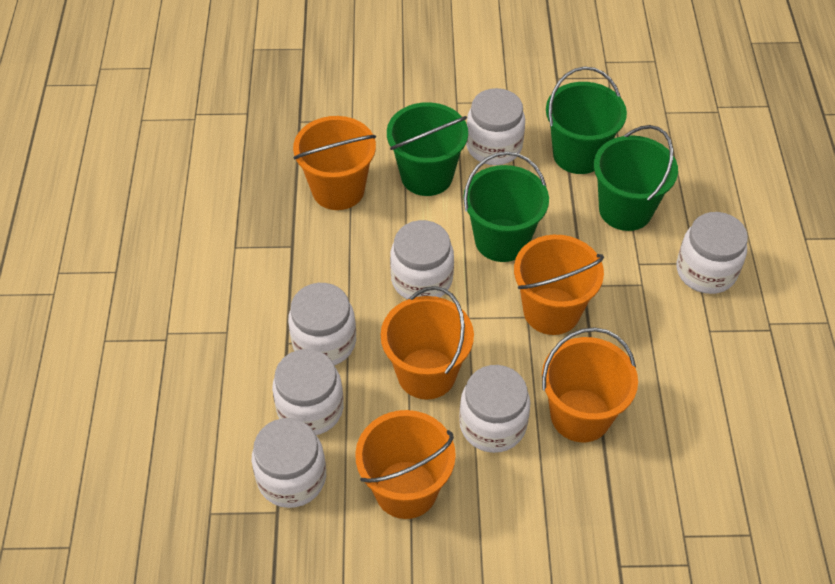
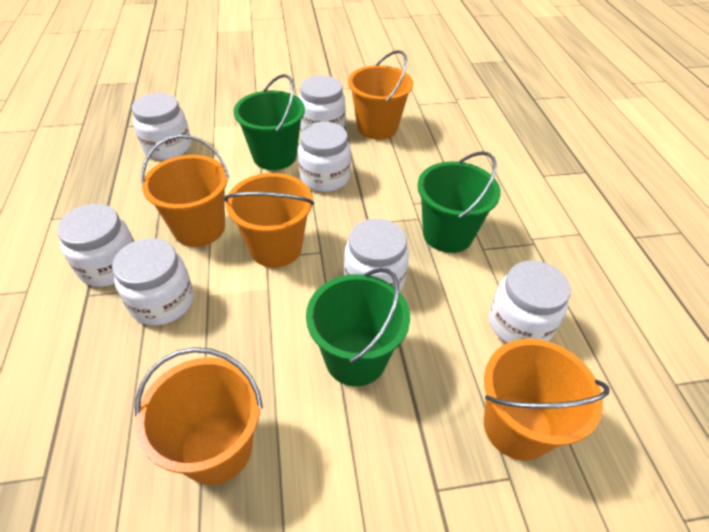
green bucket: [387,102,468,196] [463,151,549,262] [546,67,627,174] [594,125,678,231] = 4 -> [233,74,305,170] [306,268,410,386] [417,151,501,253] = 3

